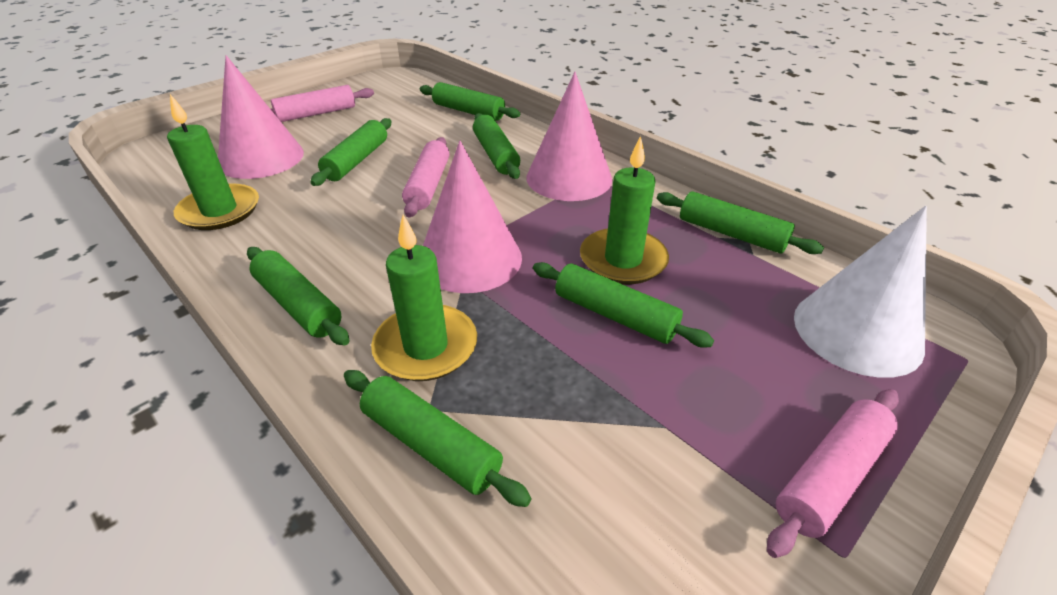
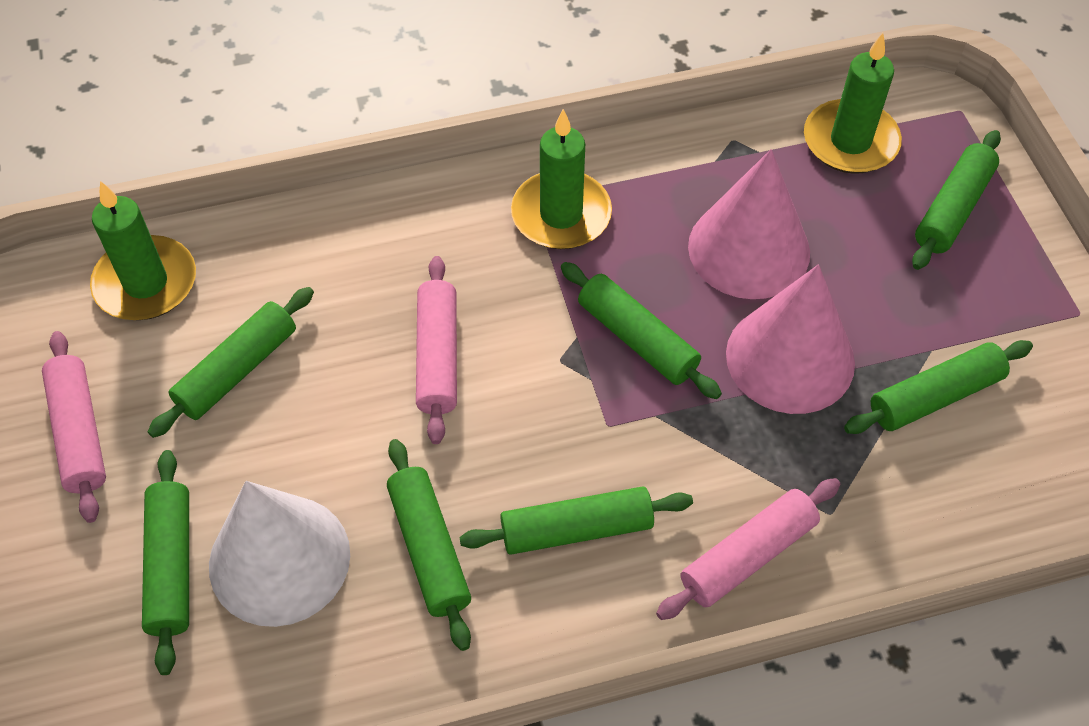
pink cone: [218,55,304,179] [423,141,522,293] [526,72,612,201] = 3 -> [688,149,810,299] [726,264,855,414] = 2

